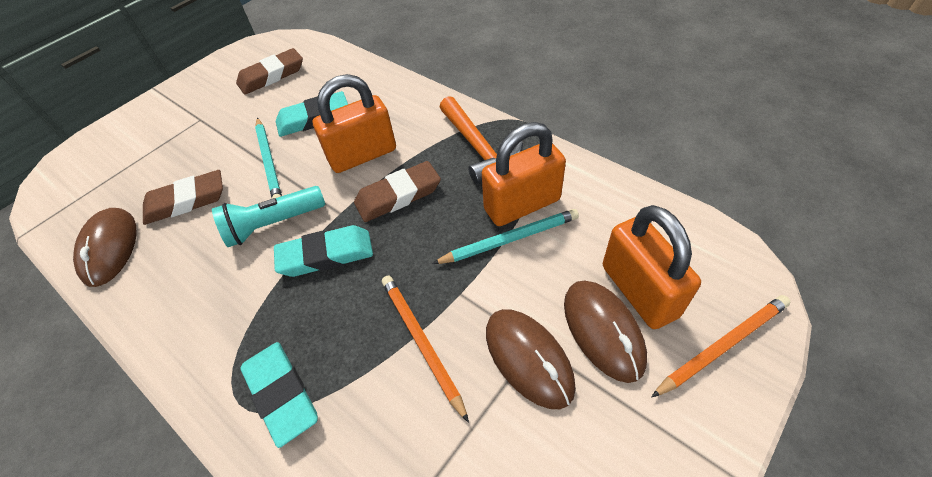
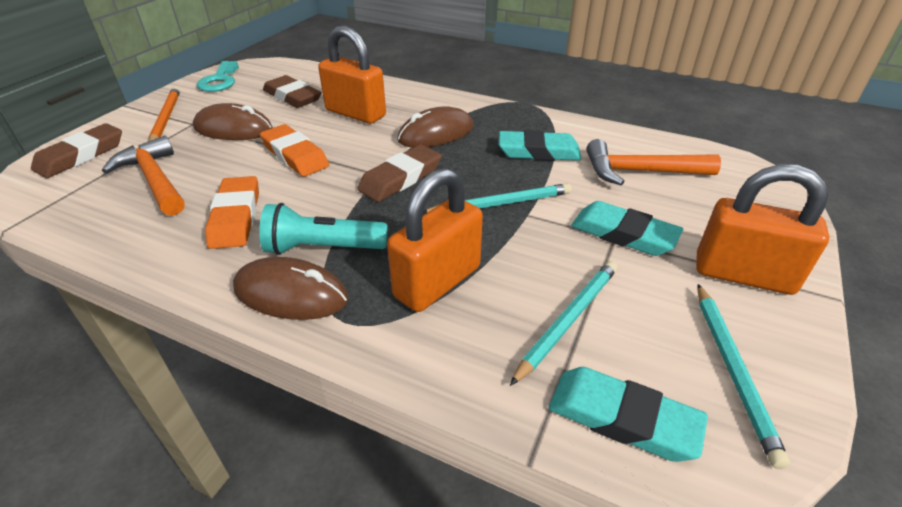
orange eraser: none = 0 -> [205,176,259,249] [260,124,329,177] = 2
orange hammer: [440,96,523,184] = 1 -> [102,136,185,216] [586,139,721,185] = 2
orange pencil: [382,276,469,423] [651,295,790,398] = 2 -> [149,87,180,141] = 1
turquoise key: none = 0 -> [197,61,239,92] = 1
turquoise pencil: [255,117,282,199] [432,209,579,264] = 2 -> [423,183,572,214] [510,261,618,386] [698,284,790,469] = 3

